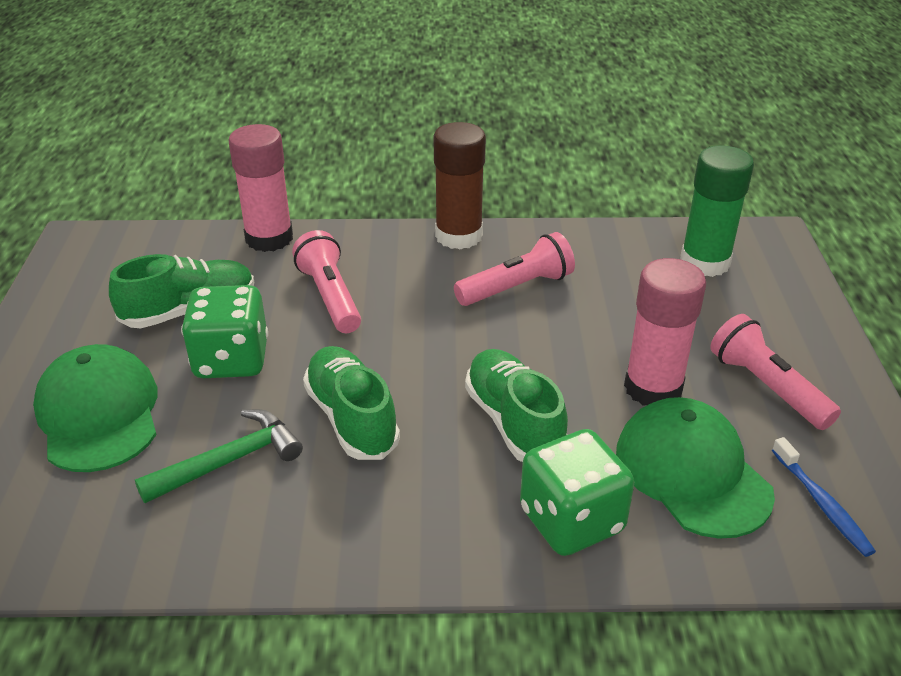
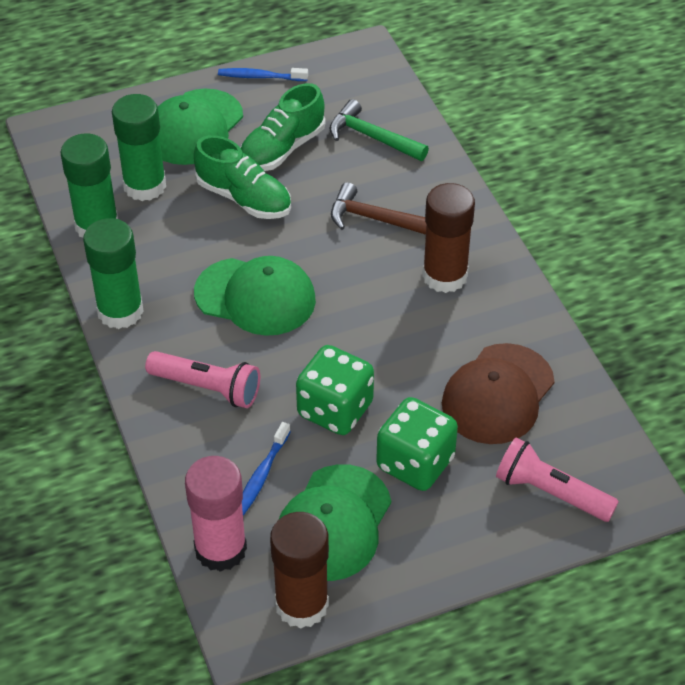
blue toothbrush: [772,437,876,557] = 1 -> [218,68,308,81] [242,422,291,516] = 2
brown cap: none = 0 -> [442,343,555,444] = 1
brown glue stick: [434,122,486,249] = 1 -> [270,512,329,629] [422,183,475,293] = 2
brown hammer: none = 0 -> [331,182,426,235] = 1
green cap: [33,344,157,472] [616,397,775,539] = 2 -> [158,89,243,165] [194,256,316,336] [279,464,391,581] = 3
green glue stick: [680,145,754,277] = 1 -> [61,133,118,238] [83,218,144,329] [112,94,166,201] = 3
green shoe: [109,254,254,328] [303,346,400,460] [465,349,568,462] = 3 -> [194,135,291,219] [240,83,325,171] = 2
pink flashlight: [292,230,361,333] [454,232,575,306] [710,314,841,430] = 3 -> [145,351,260,408] [496,438,619,522] = 2
pink glue stick: [229,124,293,252] [624,258,706,405] = 2 -> [185,456,247,572] = 1

